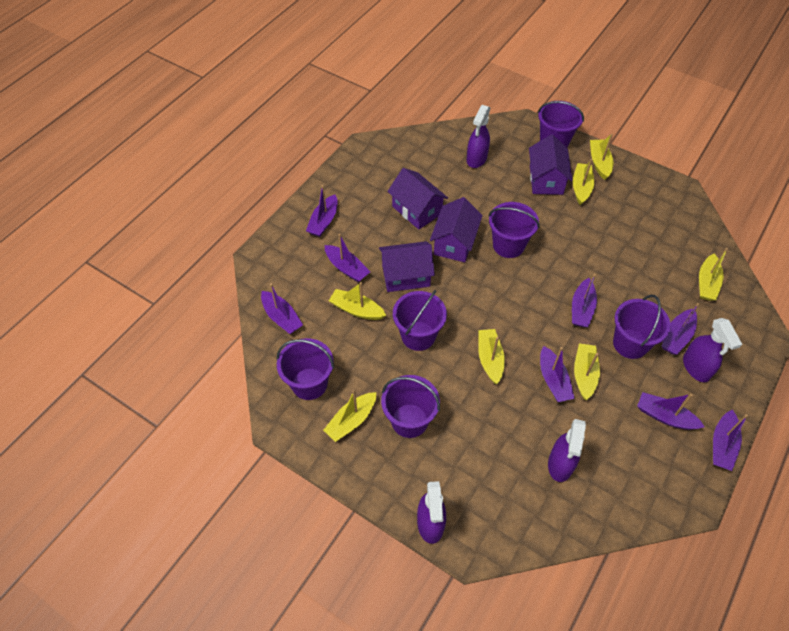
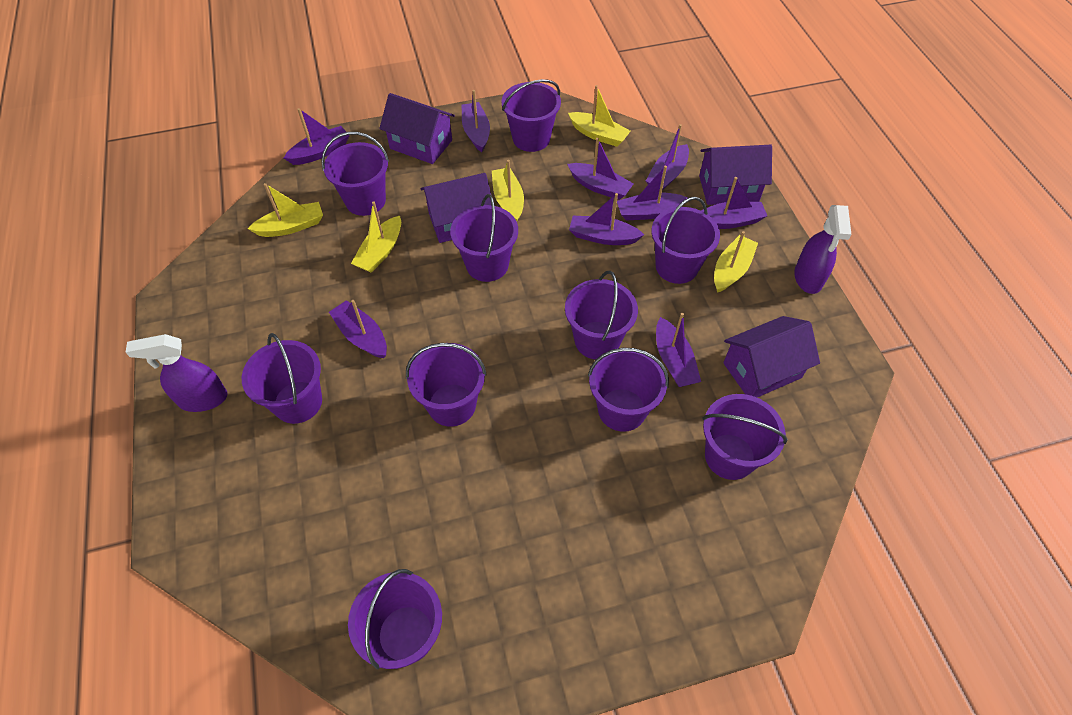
purple boat: [261,283,303,334] [306,185,338,237] [325,234,370,282] [540,346,575,402] [572,274,597,327] [637,392,705,430] [661,303,699,355] [713,410,748,471] = 8 -> [284,108,349,165] [329,300,387,358] [462,90,490,152] [567,138,634,200] [569,193,644,245] [617,166,687,220] [646,124,689,191] [656,313,701,387] [701,177,767,229] = 9
purple bucket: [277,338,334,400] [381,375,440,438] [393,290,447,351] [489,202,539,258] [538,101,584,147] [613,295,671,359] = 6 -> [242,333,322,424] [322,132,389,216] [348,569,442,670] [406,343,487,427] [450,194,518,282] [502,79,561,152] [565,271,638,359] [588,348,669,432] [651,196,720,284] [702,394,788,480] = 10
purple spray bottle: [417,481,446,544] [467,105,490,168] [548,419,586,482] [683,318,742,382] = 4 -> [125,334,228,412] [794,205,851,294] = 2
yellow boat: [323,390,376,442] [329,282,386,320] [478,329,505,384] [573,159,594,205] [574,343,600,400] [590,134,613,180] [699,248,728,301] = 7 -> [248,183,323,237] [351,201,401,273] [492,160,524,221] [568,85,631,147] [714,231,758,293] = 5

